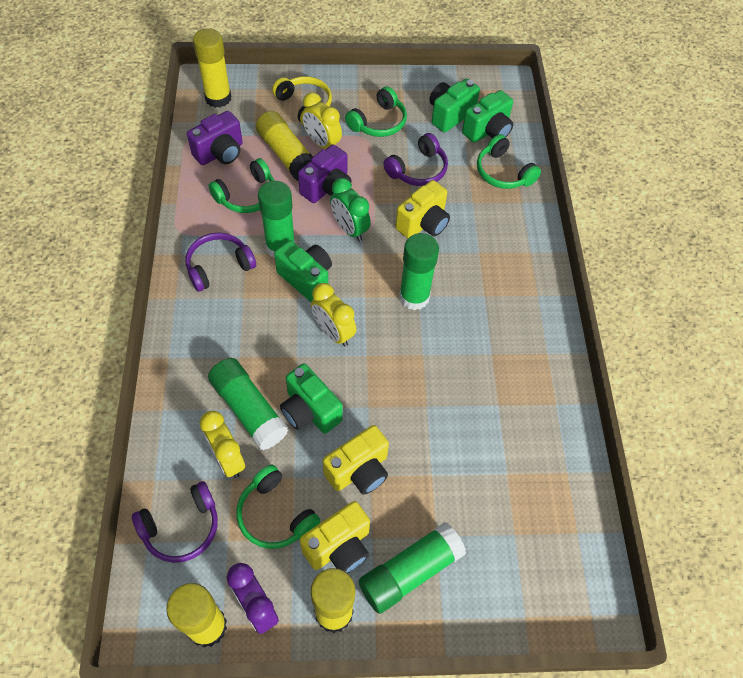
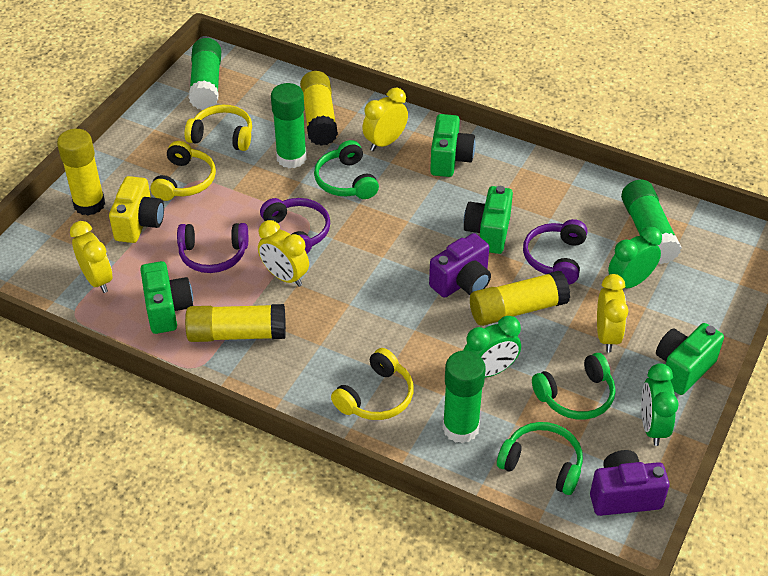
green clock: [330,178,371,242] = 1 -> [463,316,521,378] [608,227,662,288] [641,363,679,446] = 3
green headphones: [208,158,274,213] [236,465,320,549] [345,86,407,137] [477,134,541,189] = 4 -> [314,140,379,199] [497,422,583,495] [532,353,616,420] = 3
purple clock: [226,563,279,634] = 1 -> none = 0
yellow camera: [300,501,370,574] [323,425,389,495] [395,180,450,238] = 3 -> [109,176,164,243] = 1
yellow clock: [200,411,245,478] [302,92,342,149] [311,283,356,347] = 3 -> [70,221,113,293] [258,220,309,287] [362,88,408,151] [597,274,628,352] = 4
yellow headphones: [272,76,332,124] = 1 -> [150,141,216,201] [184,105,252,151] [331,348,414,420] = 3

